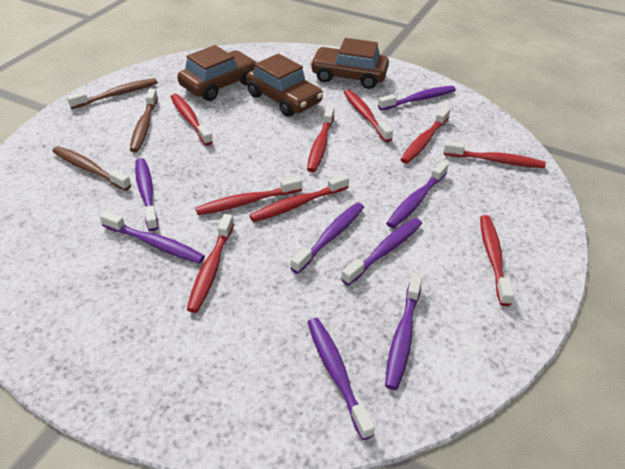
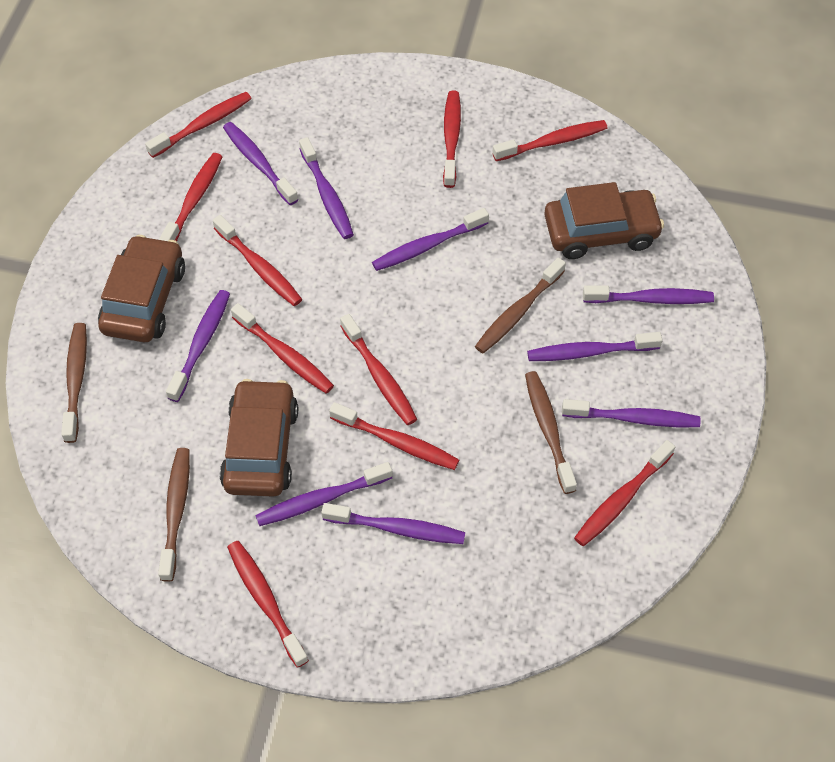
brown toothbrush: [52,146,131,191] [67,78,158,109] [130,89,158,152] = 3 -> [61,323,87,443] [158,448,190,582] [475,258,566,353] [525,371,577,494] = 4
purple toothbrush: [100,211,205,264] [135,158,159,231] [291,202,364,274] [308,318,375,440] [341,218,422,286] [378,86,456,111] [385,274,422,390] [386,161,449,228] = 8 -> [166,290,230,402] [223,122,299,205] [255,462,393,526] [299,137,354,239] [321,503,465,544] [372,208,489,271] [527,332,663,361] [562,399,700,427] [583,285,714,304] = 9
red toothbrush: [171,94,213,146] [187,214,234,313] [195,176,302,215] [249,174,349,222] [307,106,334,172] [344,90,393,142] [401,107,450,164] [444,141,546,168] [480,215,514,306] = 9 -> [145,92,252,158] [159,153,222,242] [213,215,302,306] [227,541,309,668] [231,303,334,394] [329,402,459,470] [340,314,417,425] [443,90,461,188] [492,120,607,161] [574,440,675,546] = 10

